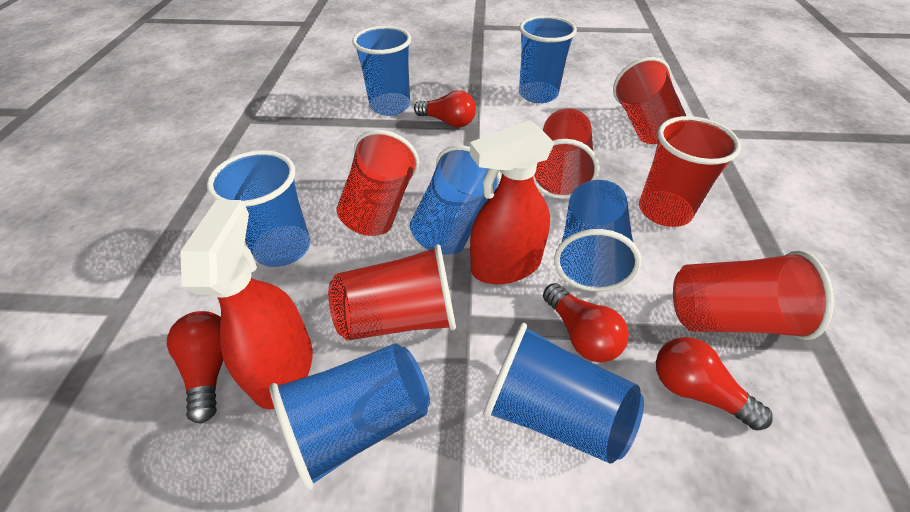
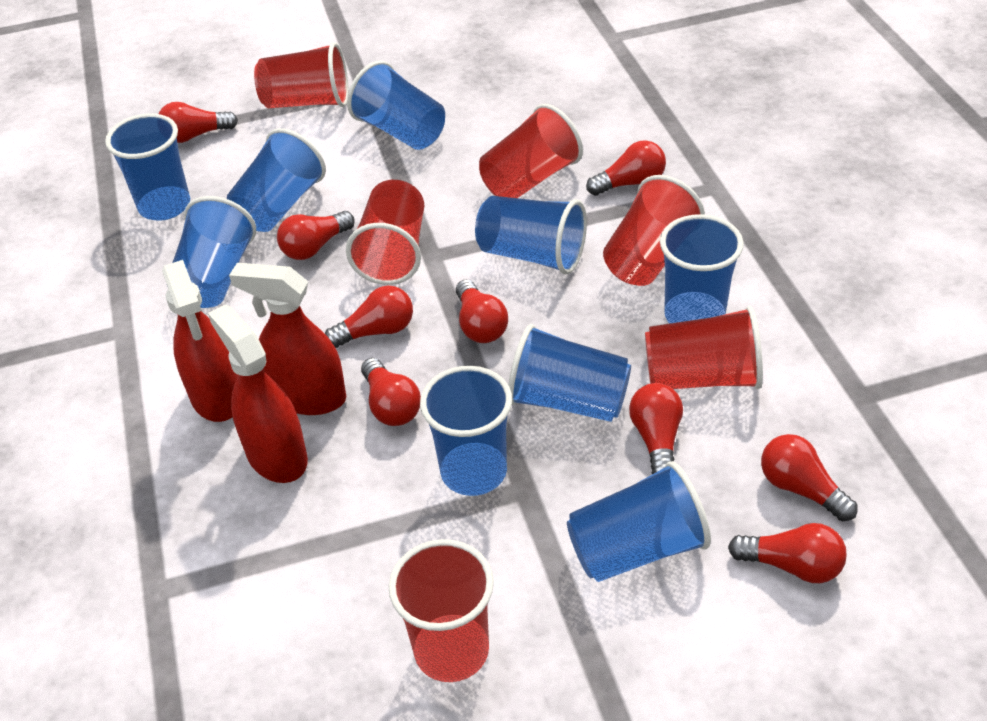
blue cup: [207,150,310,267] [269,343,430,490] [352,26,411,116] [410,145,501,255] [483,323,644,464] [519,15,577,103] [554,180,641,292] = 7 -> [105,113,190,221] [172,196,256,308] [227,128,326,232] [347,61,445,150] [420,366,512,496] [475,196,587,275] [508,324,631,422] [567,461,711,582] [660,214,744,324] = 9
red light bulb: [167,311,223,424] [414,90,476,127] [543,283,629,362] [656,337,773,431] = 4 -> [159,102,238,143] [277,211,355,260] [325,285,413,348] [361,358,421,426] [456,280,508,343] [586,140,666,196] [629,383,683,474] [728,523,847,583] [761,434,857,522] = 9
red spray bottle: [180,200,312,409] [470,120,555,284] = 2 -> [162,260,238,422] [208,304,308,483] [229,263,346,415] = 3

